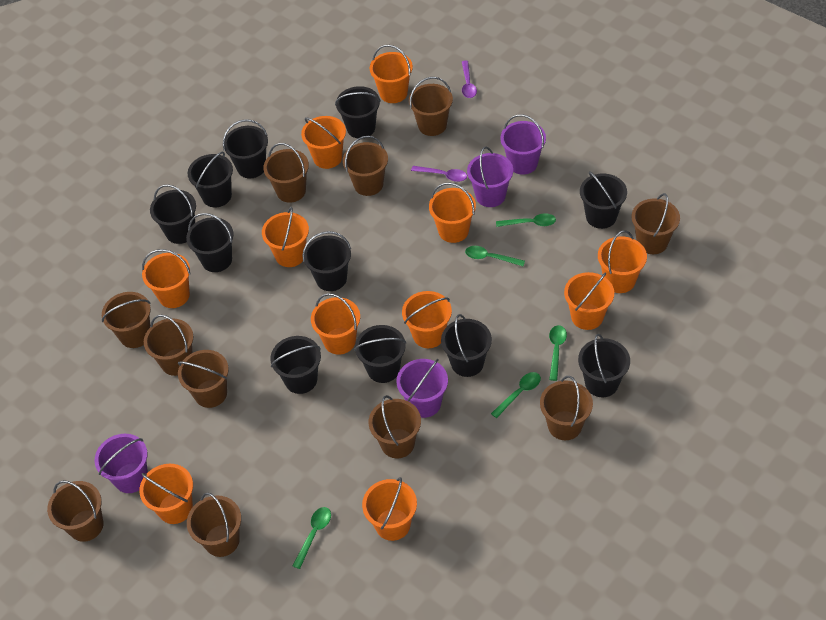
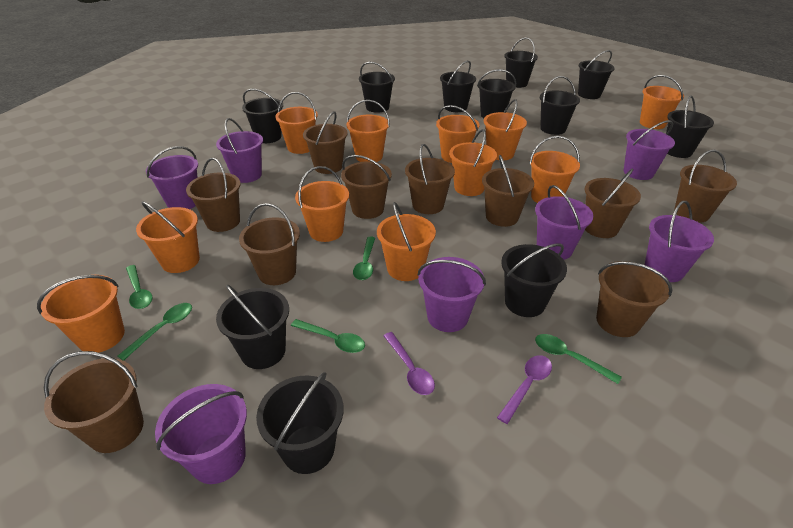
brown bucket: [47,480,103,542] [102,292,151,348] [144,315,194,376] [178,350,229,408] [187,492,241,557] [263,143,309,203] [343,136,388,196] [369,395,421,458] [409,77,453,136] [540,376,593,440] [632,193,680,254] = 11 -> [44,351,144,453] [186,158,241,232] [239,203,300,285] [303,111,348,174] [341,155,392,219] [405,144,455,214] [482,155,534,227] [585,169,641,238] [596,261,672,337] [675,150,737,223] = 10
purple bucket: [95,434,148,493] [396,359,448,418] [467,146,513,207] [500,114,546,175] = 4 -> [146,146,198,209] [155,384,247,484] [216,118,263,183] [418,257,486,332] [535,185,593,260] [623,120,675,180] [645,201,714,282] = 7

